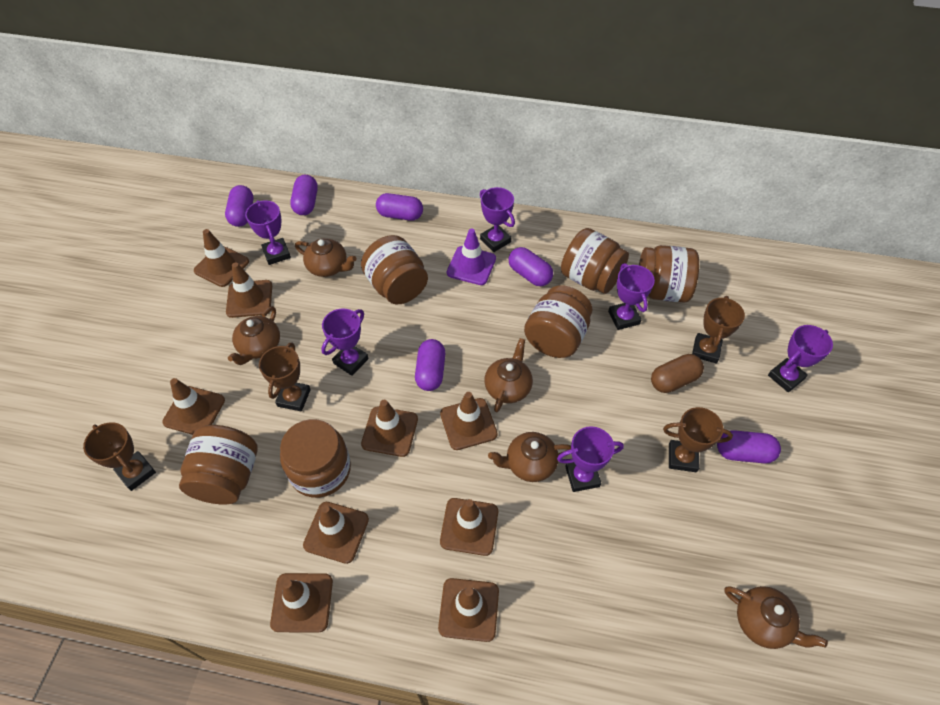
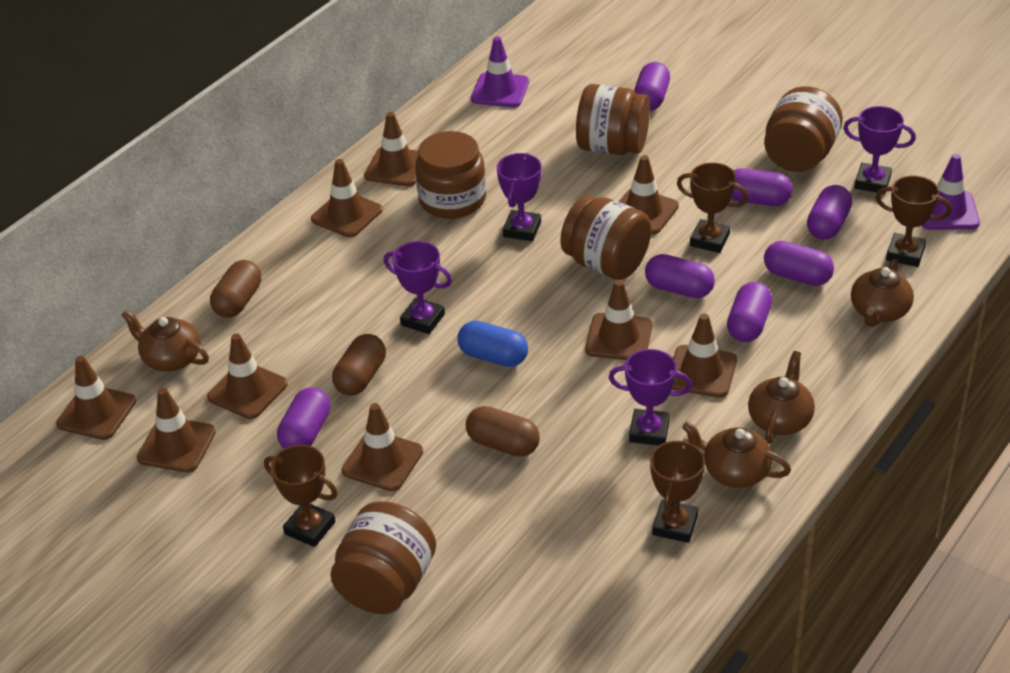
blue capsule: none = 0 -> [458,321,528,367] = 1
brown capsule: [651,354,704,393] = 1 -> [210,260,261,318] [332,334,386,396] [466,406,540,457] = 3
brown jar: [179,425,258,504] [280,419,351,498] [361,235,428,305] [524,285,592,358] [561,228,629,294] [639,245,699,303] = 6 -> [330,501,436,614] [415,131,486,219] [560,195,651,280] [576,84,650,155] [764,86,843,172] = 5
brown teapot: [228,306,280,365] [295,238,357,277] [484,338,533,412] [488,432,571,482] [724,586,828,649] = 5 -> [121,310,209,372] [682,422,791,488] [748,351,815,444] [851,259,914,327] = 4
purple capsule: [225,185,253,227] [290,175,318,215] [376,193,423,220] [415,339,445,391] [508,247,553,286] [717,430,781,463] = 6 -> [277,387,330,449] [634,62,670,111] [645,254,715,298] [727,282,772,342] [732,168,792,206] [764,241,834,286] [807,185,852,240] = 7
purple traffic cone: [447,229,496,285] = 1 -> [471,36,529,107] [922,154,980,230] = 2
purple trophy: [245,200,291,265] [321,309,369,376] [480,187,515,252] [557,426,624,492] [608,263,655,330] [768,325,833,392] = 6 -> [384,241,452,334] [497,153,541,241] [609,349,692,445] [843,106,916,194] = 4

